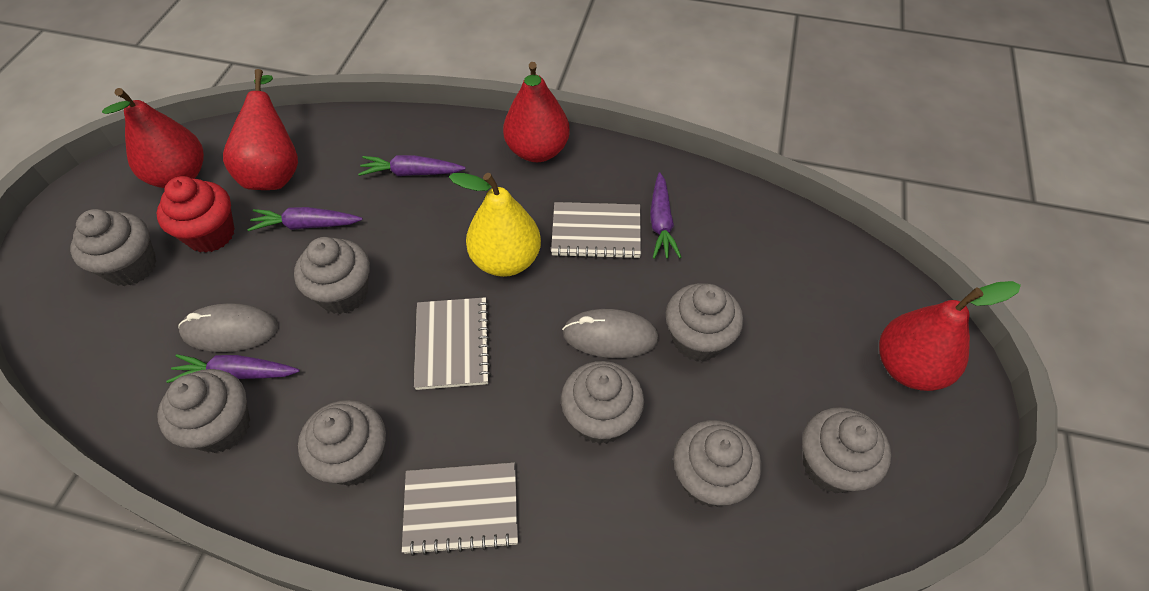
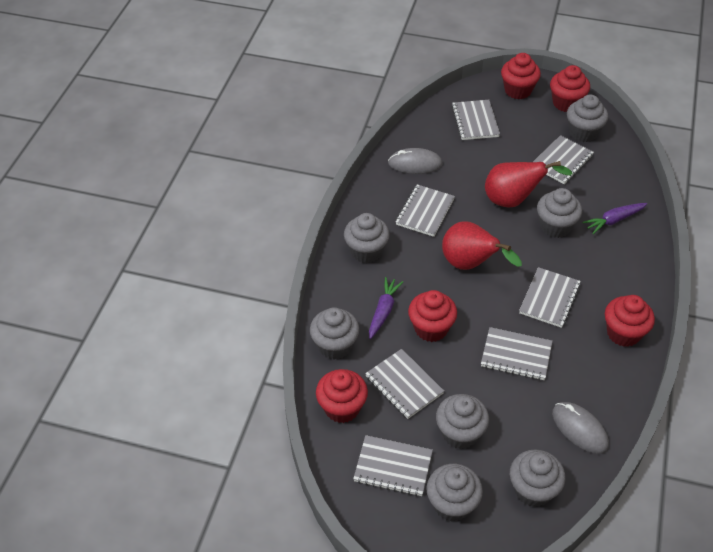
grey cupcake: [70,209,157,286] [157,369,250,453] [294,237,370,314] [298,400,386,486] [561,361,644,444] [666,283,743,362] [673,420,762,507] [802,407,891,494] = 8 -> [310,307,359,360] [344,213,390,263] [426,464,483,522] [436,394,489,449] [510,449,566,507] [537,188,582,238] [567,94,608,142] = 7
grey notebook: [402,463,518,556] [414,297,491,390] [551,202,641,259] = 3 -> [353,435,433,496] [365,349,444,419] [396,184,455,237] [452,100,500,140] [481,327,552,380] [519,267,581,328] [534,135,594,184] = 7
purple carrot: [166,354,300,383] [247,207,363,231] [358,155,466,176] [650,172,682,259] = 4 -> [369,277,403,339] [582,203,647,234] = 2
red cupcake: [156,176,235,253] = 1 -> [316,369,368,423] [408,290,457,342] [501,53,541,99] [550,65,590,112] [605,295,655,347] = 5
red pear: [102,88,204,188] [223,69,298,190] [503,62,570,162] [879,281,1021,391] = 4 -> [442,221,522,270] [485,161,573,208] = 2
yellow pear: [449,173,541,277] = 1 -> none = 0

